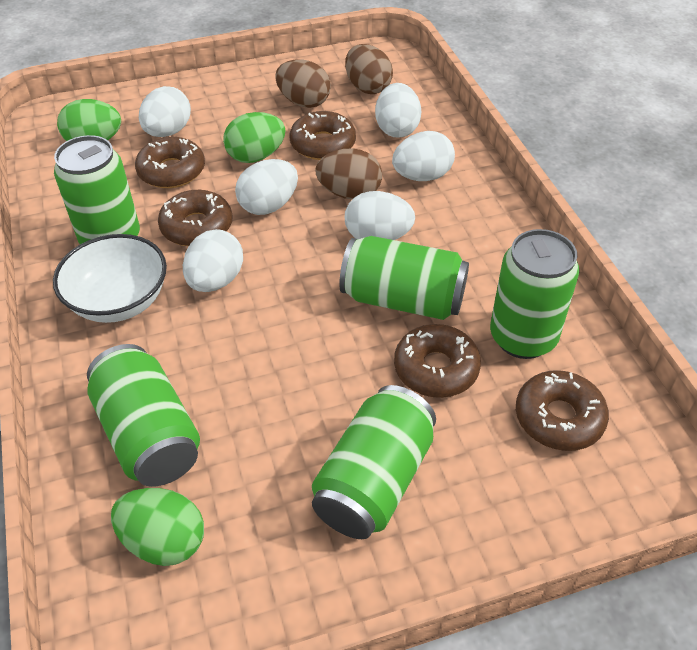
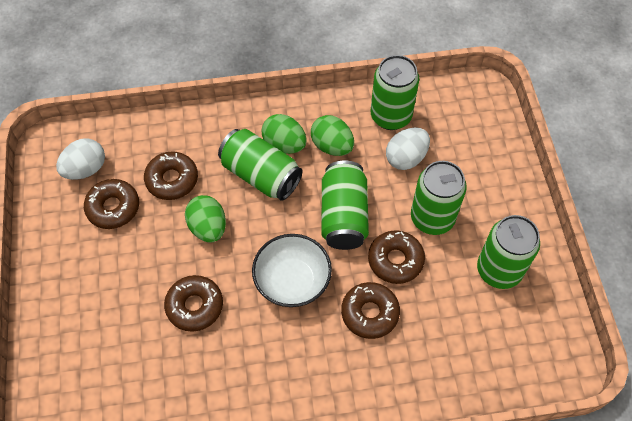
brown egg: [275,60,331,108] [315,148,382,199] [345,44,393,94] = 3 -> none = 0
white egg: [139,86,191,137] [183,229,243,292] [235,159,298,215] [345,191,415,240] [375,83,421,138] [392,131,455,181] = 6 -> [56,138,105,180] [386,127,430,170] = 2

